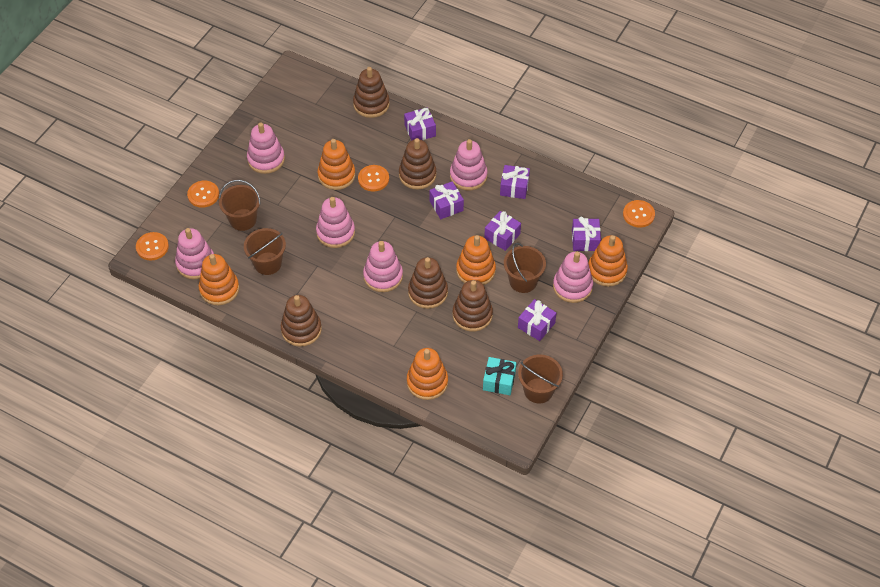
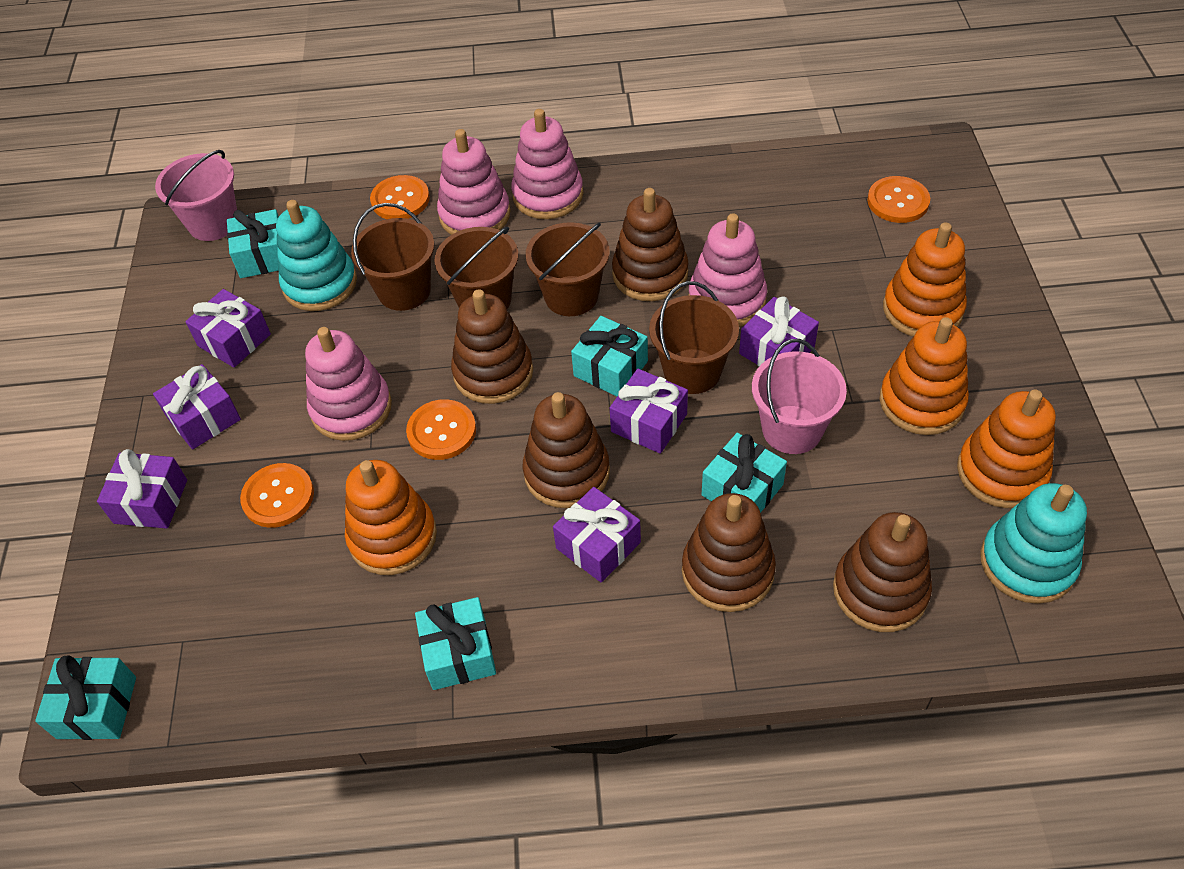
orange stacking toy: [199,254,239,305] [317,139,355,190] [407,348,448,400] [456,235,496,285] [588,235,628,287] = 5 -> [345,460,437,575] [879,317,969,435] [883,222,967,337] [957,390,1056,508] = 4
pink bucket: none = 0 -> [155,150,237,241] [752,339,847,454] = 2
pink stacking toy: [175,228,214,279] [247,122,285,174] [316,197,355,248] [363,241,403,292] [450,139,487,190] [553,252,593,303] = 6 -> [305,327,392,441] [437,129,511,235] [511,109,583,219] [689,214,767,327] = 4
turquoise gift: [483,357,516,395] = 1 -> [35,656,136,740] [227,209,279,278] [415,597,496,690] [571,316,648,396] [701,433,787,513] = 5
turquoise stacking toy: none = 0 -> [276,200,357,311] [980,483,1087,604] = 2

